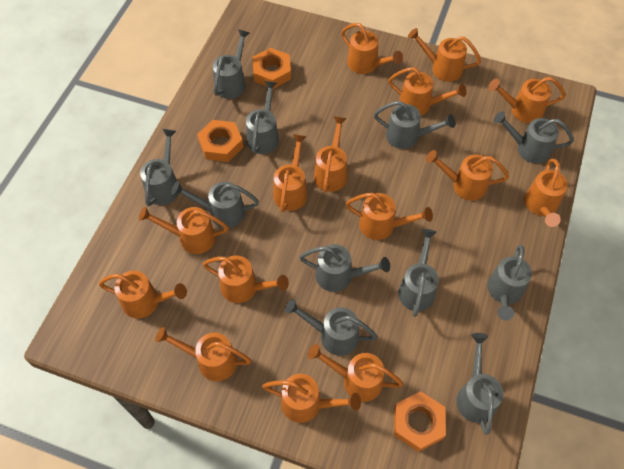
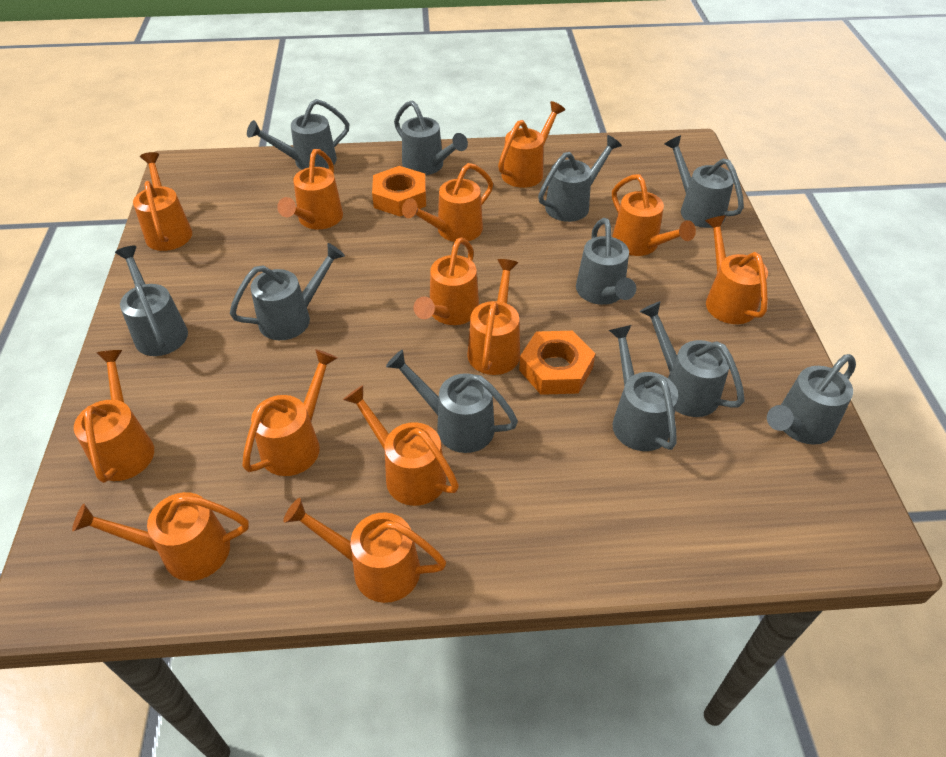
orange nut: [197,120,243,162] [253,48,291,89] [394,391,446,452] = 3 -> [372,166,426,216] [519,331,596,395] = 2
orange watering can: [99,271,187,319] [139,207,229,254] [155,327,251,381] [203,256,289,303] [262,374,361,423] [273,134,307,212] [308,344,403,402] [314,116,347,193] [341,23,403,74] [346,193,433,240] [388,67,466,115] [408,28,481,82] [426,150,509,201] [488,77,566,123] [524,159,568,227] = 15 -> [72,492,249,581] [74,350,154,483] [133,152,192,251] [242,349,337,476] [277,149,343,229] [283,498,446,603] [343,385,459,506] [402,163,493,242] [413,238,479,325] [467,259,520,375] [498,101,565,188] [612,174,696,256] [705,216,768,324] = 13

